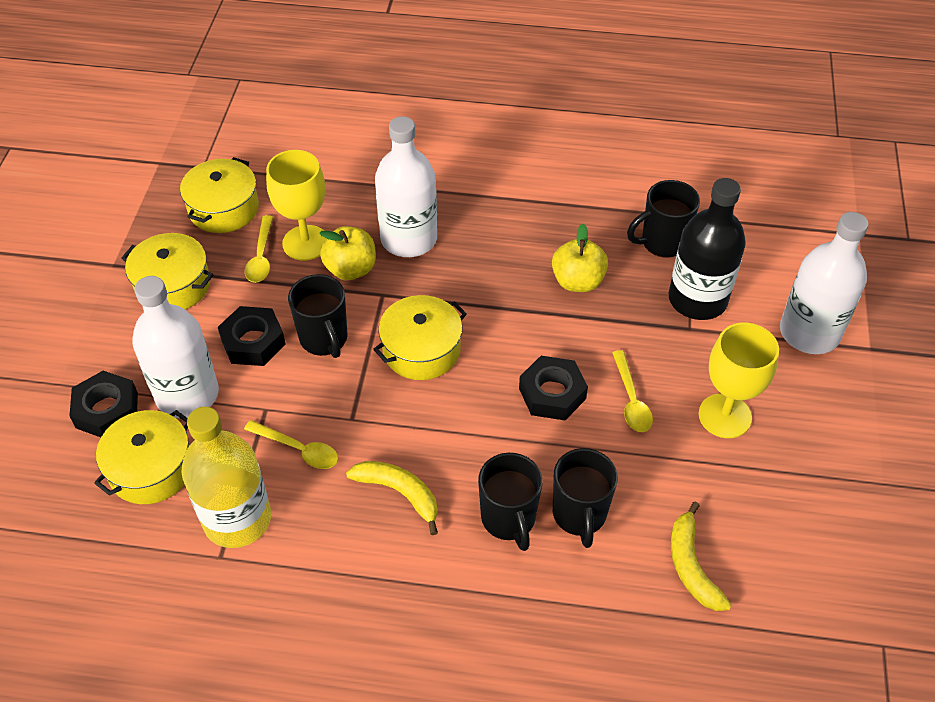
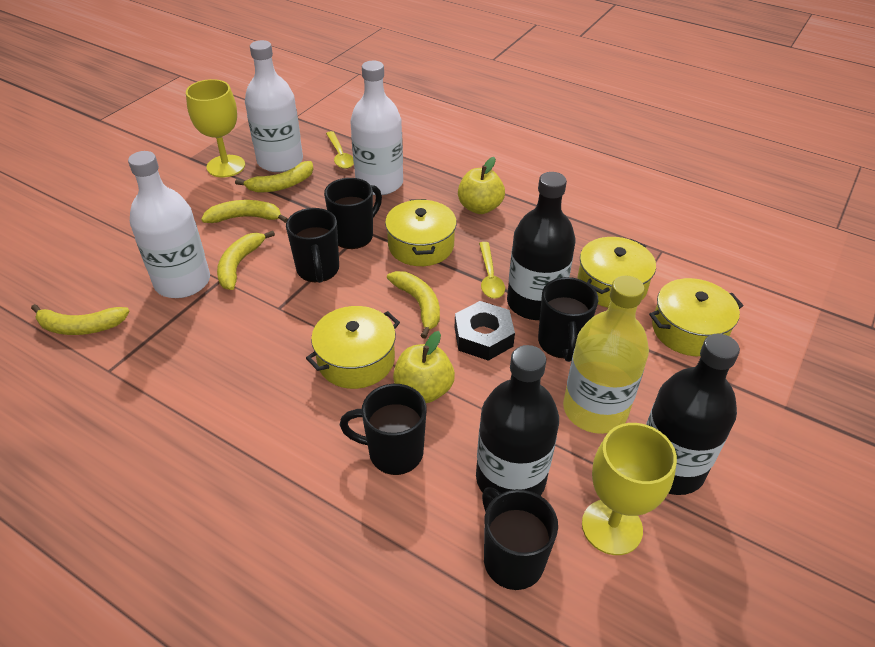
black bottle: [669,178,746,320] = 1 -> [476,345,559,501] [507,172,575,320] [646,334,740,495] = 3
black mug: [288,274,347,358] [478,453,543,551] [553,448,618,548] [627,180,700,257] = 4 -> [286,208,339,283] [324,178,382,249] [340,384,427,475] [482,487,558,590] [538,277,598,362] = 5
black nut: [69,371,138,437] [218,306,286,366] [519,356,588,420] = 3 -> [455,301,515,361] = 1
yellow banana: [346,461,438,535] [671,502,731,611] = 2 -> [31,304,129,335] [201,200,288,223] [217,231,275,290] [235,161,314,192] [387,271,440,339] = 5
yellow spoon: [244,420,338,469] [245,215,273,283] [612,350,653,432] = 3 -> [326,131,354,169] [479,242,505,299] = 2

